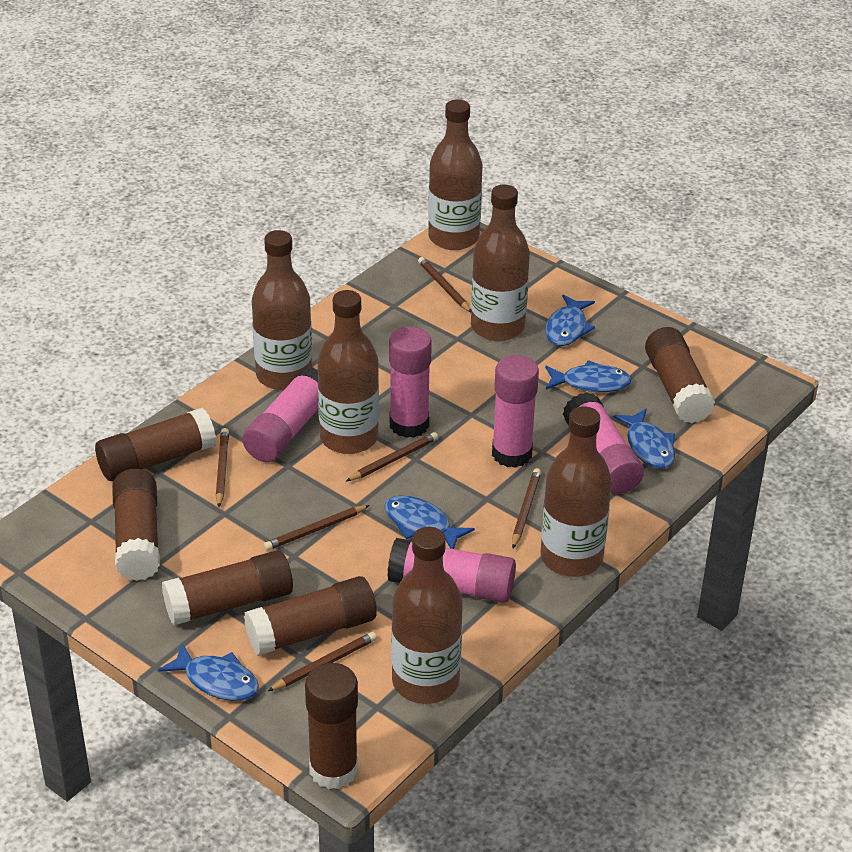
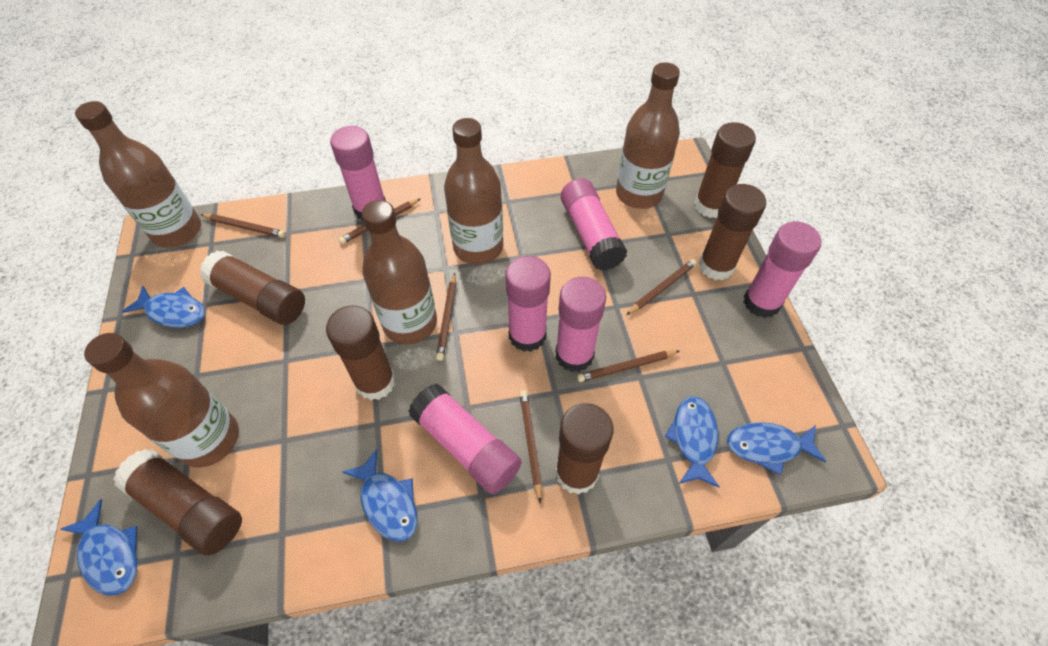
brown bottle: [252,230,312,391] [318,290,379,454] [391,527,463,704] [428,99,483,250] [471,185,530,341] [541,406,612,577] = 6 -> [75,101,201,248] [84,333,239,468] [362,200,437,345] [444,118,503,265] [616,62,680,209] = 5
pink glue stick: [242,367,318,462] [387,538,516,603] [389,327,432,438] [492,355,539,468] [563,392,644,494] = 5 -> [330,126,386,221] [408,384,522,494] [505,256,551,352] [556,277,606,372] [561,178,628,271] [744,221,821,318] = 6

